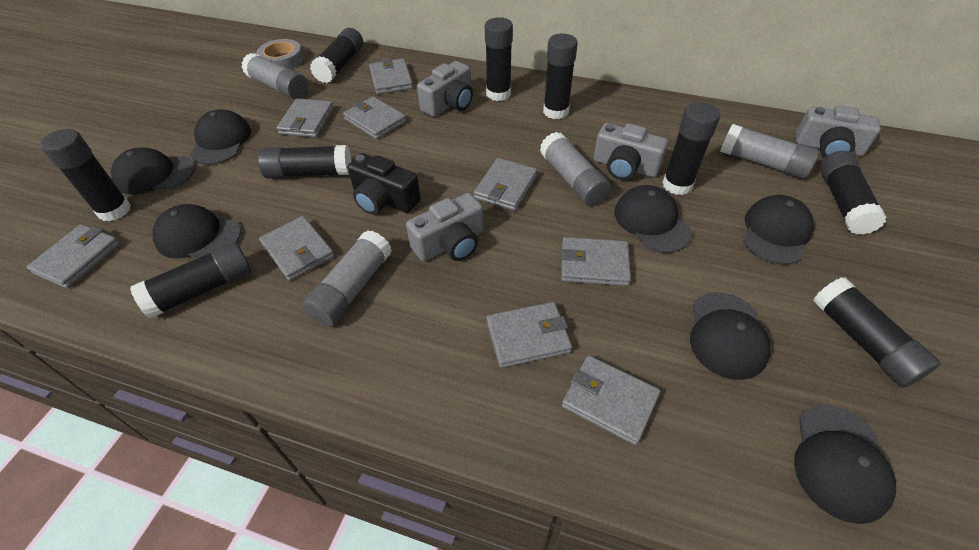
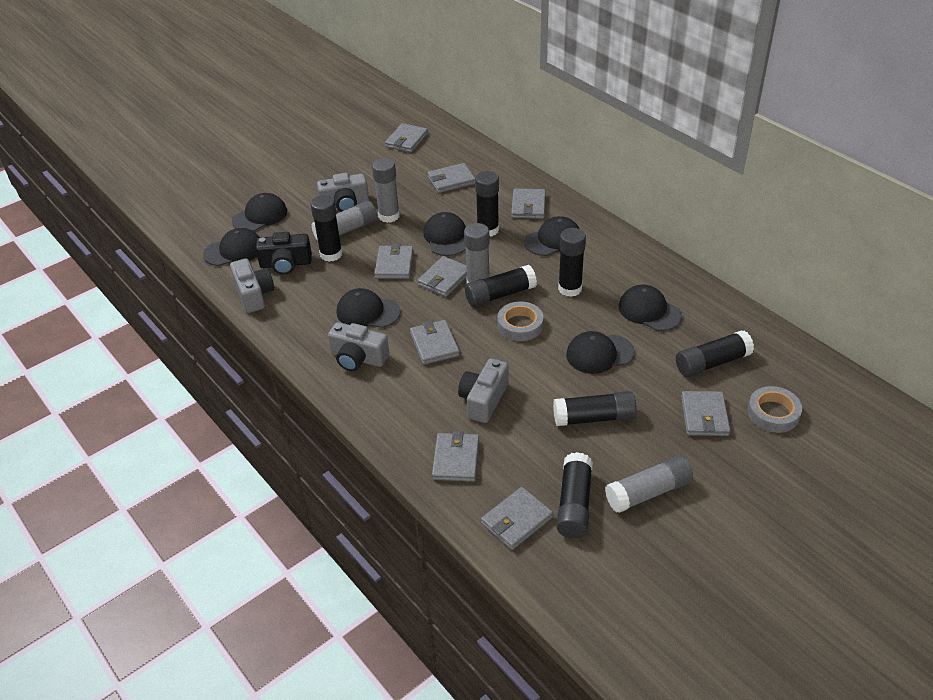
black glue stick: [40,129,131,221] [130,242,252,318] [258,145,351,179] [310,28,363,83] [485,17,513,101] [543,34,578,119] [662,102,720,195] [813,277,941,388] [820,151,887,235] = 9 -> [311,195,342,262] [465,265,537,307] [475,171,499,237] [553,391,637,426] [556,452,593,538] [558,228,586,297] [676,330,754,377] = 7
grey tape: [256,39,304,69] = 1 -> [498,302,543,341] [747,386,802,433] = 2

